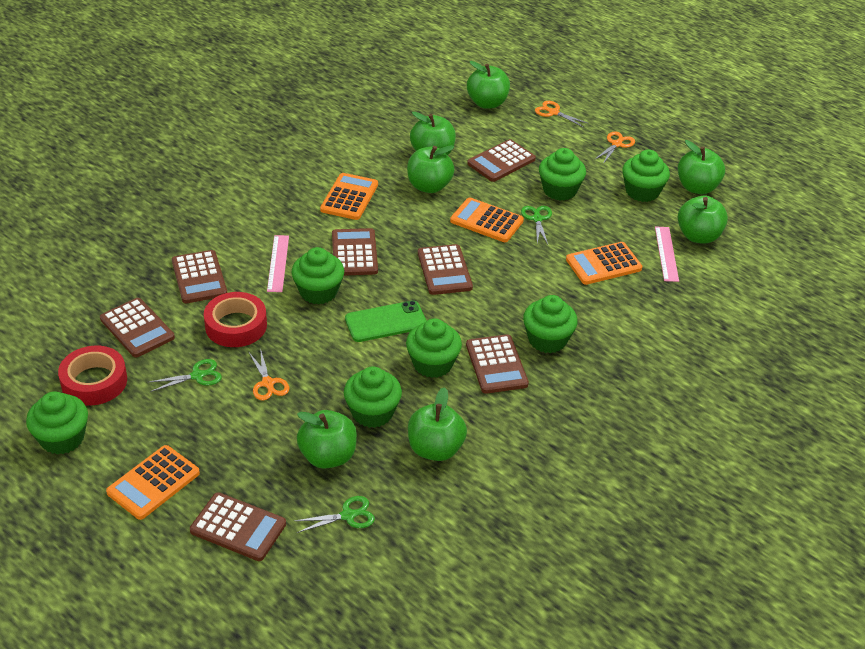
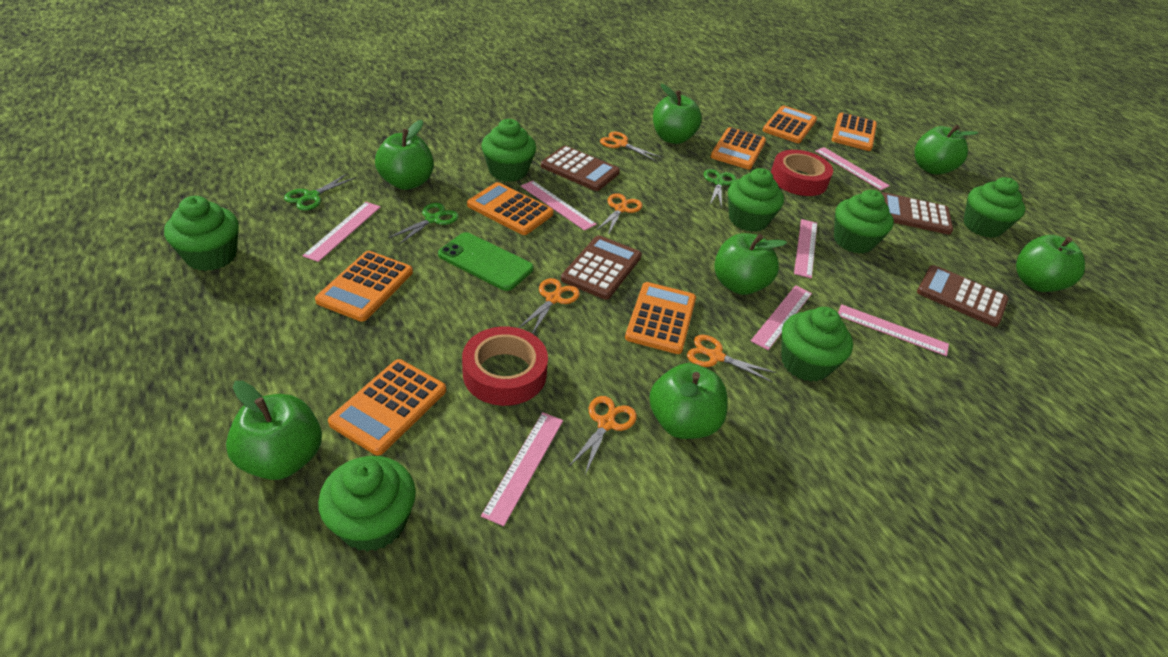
brown calculator: [100,298,175,357] [172,250,227,303] [190,492,286,561] [332,228,378,276] [418,244,473,295] [466,334,529,394] [467,139,536,182] = 7 -> [541,146,620,191] [561,236,642,300] [881,192,953,235] [917,265,1009,327] = 4
orange calculator: [106,445,200,520] [320,173,378,220] [450,197,524,242] [566,242,642,285] = 4 -> [315,251,413,322] [328,359,446,455] [467,182,554,235] [625,282,696,354] [711,127,766,169] [763,106,817,143] [832,113,877,151] = 7
orange scissors: [249,348,289,400] [535,101,589,127] [594,131,635,164] = 3 -> [519,278,580,334] [569,396,637,475] [597,193,642,235] [600,132,661,161] [687,335,776,383] = 5
pink ruler: [267,235,289,292] [655,227,679,282] = 2 -> [302,202,381,262] [481,412,563,526] [521,181,597,231] [751,285,812,350] [794,219,817,278] [815,147,890,190] [838,304,949,356] = 7

